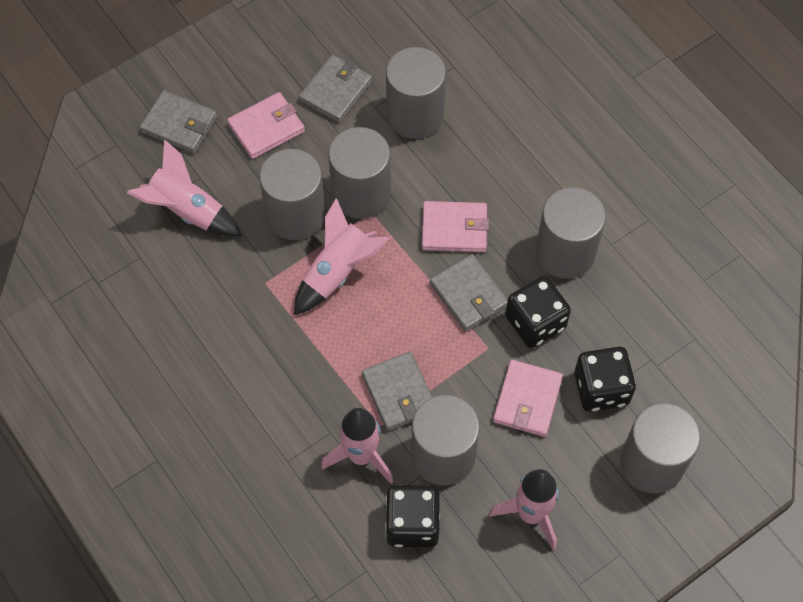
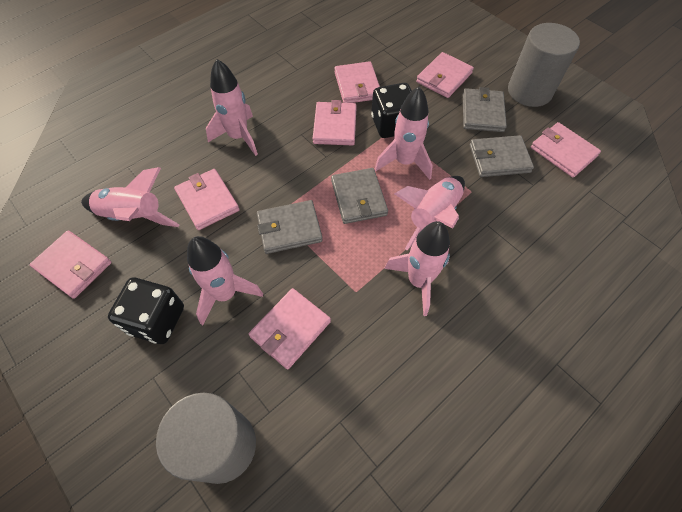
black dice: [385,485,440,547] [505,276,571,348] [574,347,636,412] = 3 -> [108,277,184,344] [371,83,412,138] = 2
grey cylinder: [259,149,326,240] [328,127,391,219] [386,47,446,139] [411,395,480,486] [536,187,606,279] [620,403,700,494] = 6 -> [156,392,256,484] [508,23,580,107] = 2
pink rocket: [127,140,242,236] [294,198,390,315] [321,408,393,484] [489,469,559,551] = 4 -> [81,167,179,227] [187,236,263,325] [206,59,258,156] [374,86,433,180] [384,221,450,316] [394,176,465,251] = 6
pink wallet: [227,92,305,159] [422,201,489,252] [493,360,563,437] = 3 -> [29,230,111,299] [174,169,239,230] [249,288,331,369] [313,100,357,146] [334,61,380,103] [416,52,474,98] [531,122,601,178] = 7

